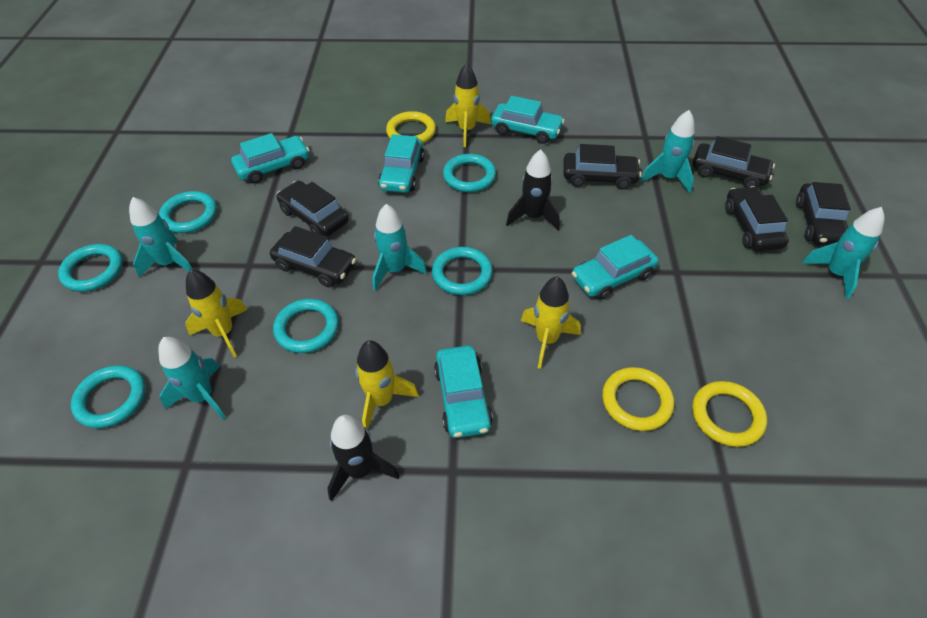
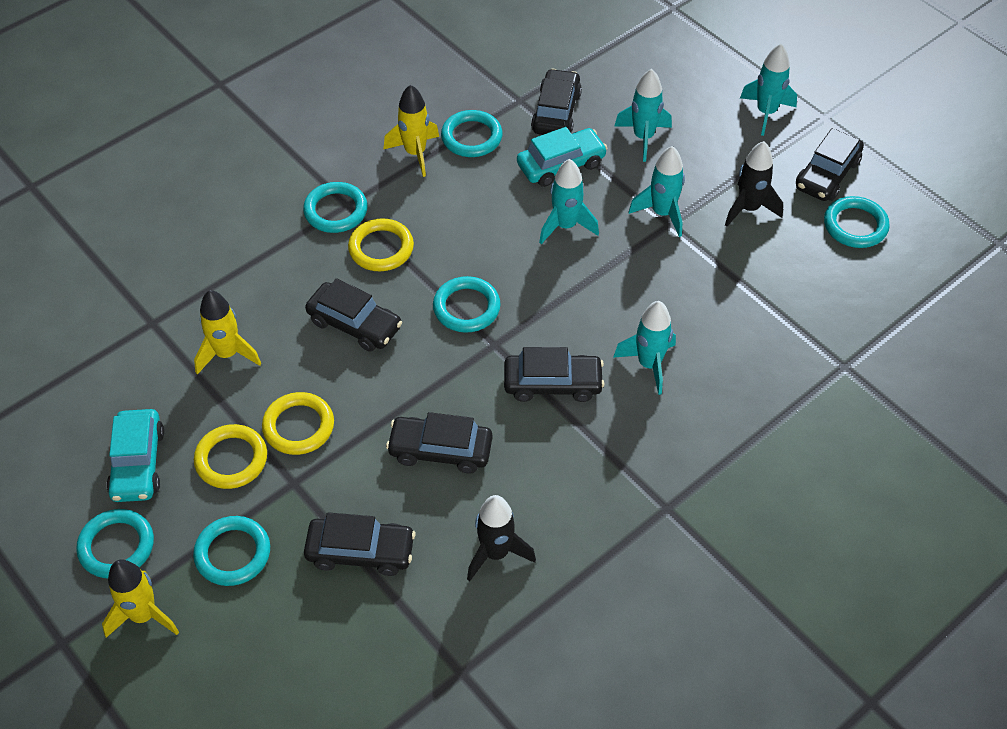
turquoise car: [231,133,309,184] [378,134,425,193] [434,346,493,438] [491,96,565,144] [572,235,659,300] = 5 -> [106,409,164,502] [517,127,607,187] = 2
yellow rocket: [185,269,248,358] [355,340,419,430] [445,63,491,147] [521,276,581,369] = 4 -> [102,559,179,638] [194,290,261,375] [384,85,439,177] = 3

